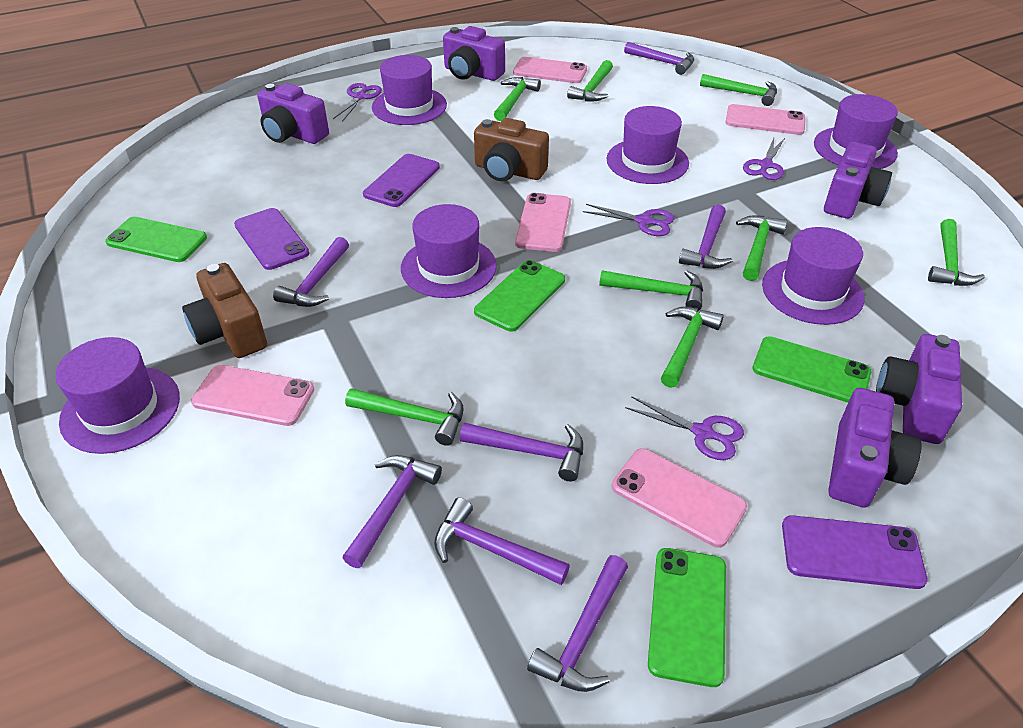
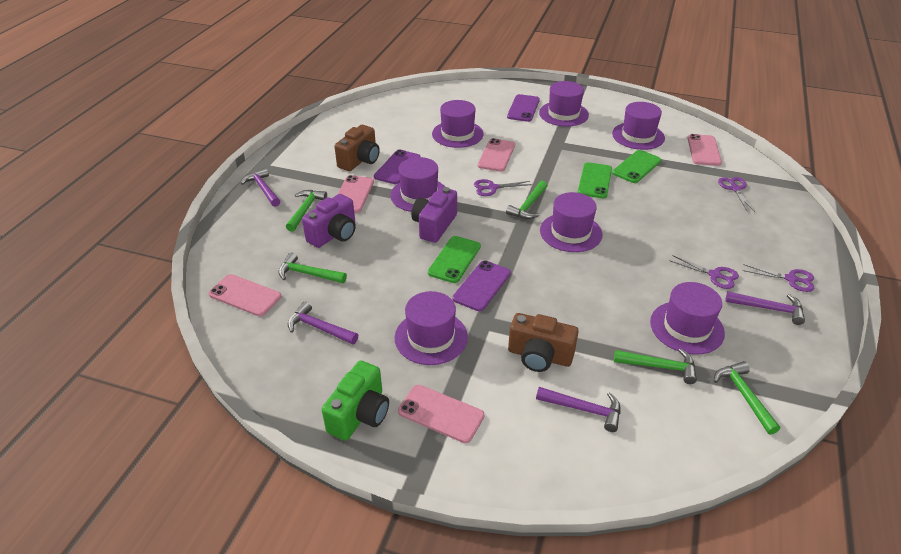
green camera: none = 0 -> [322,360,389,441] = 1
green hammer: [345,388,464,446] [494,77,541,121] [567,60,613,101] [599,270,703,311] [661,307,724,388] [700,74,777,106] [736,215,788,281] [928,219,985,286] = 8 -> [278,253,347,283] [286,190,327,232] [506,181,547,219] [614,348,697,384] [714,361,780,435] = 5
green phone: [105,217,207,262] [474,260,565,331] [648,548,726,687] [752,336,871,403] = 4 -> [428,236,481,283] [578,162,612,198] [612,150,661,183] = 3
purple camera: [257,83,329,144] [443,26,505,81] [824,142,892,219] [828,388,922,508] [876,334,962,444] = 5 -> [302,194,356,248] [411,187,457,243] = 2
purple hammer: [273,237,349,307] [342,455,442,568] [434,497,570,585] [460,423,583,481] [527,555,628,692] [624,42,694,75] [679,204,732,269] = 7 -> [241,168,280,207] [288,302,358,345] [536,387,621,432] [725,291,805,325] = 4
purple hat: [55,337,180,454] [372,55,447,125] [401,204,497,298] [607,106,689,184] [762,227,864,325] [814,94,898,169] = 6 -> [390,157,445,212] [395,291,468,365] [432,100,483,148] [539,81,589,127] [540,192,602,252] [612,102,665,150] [650,282,725,355] = 7

